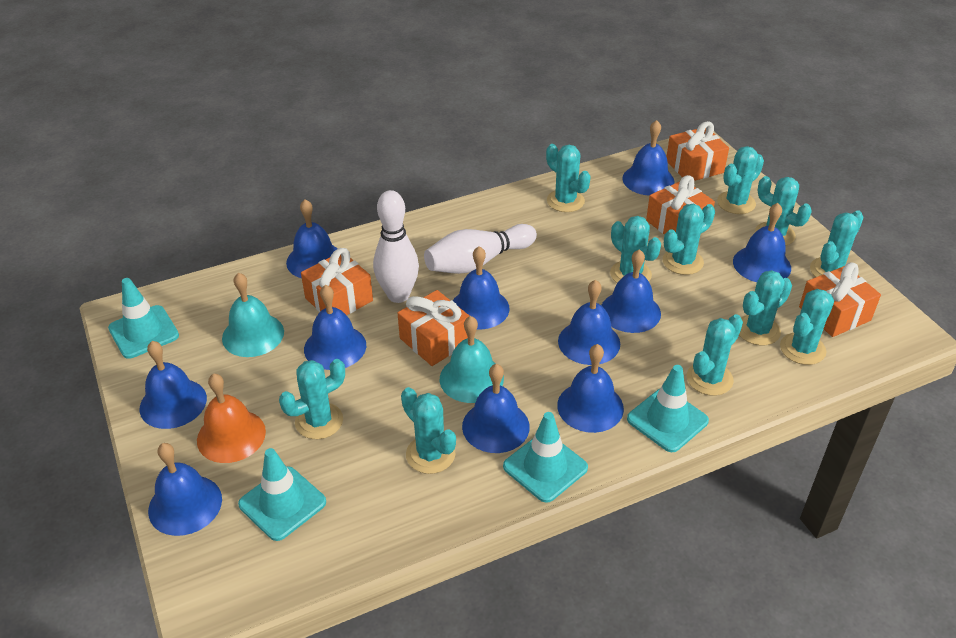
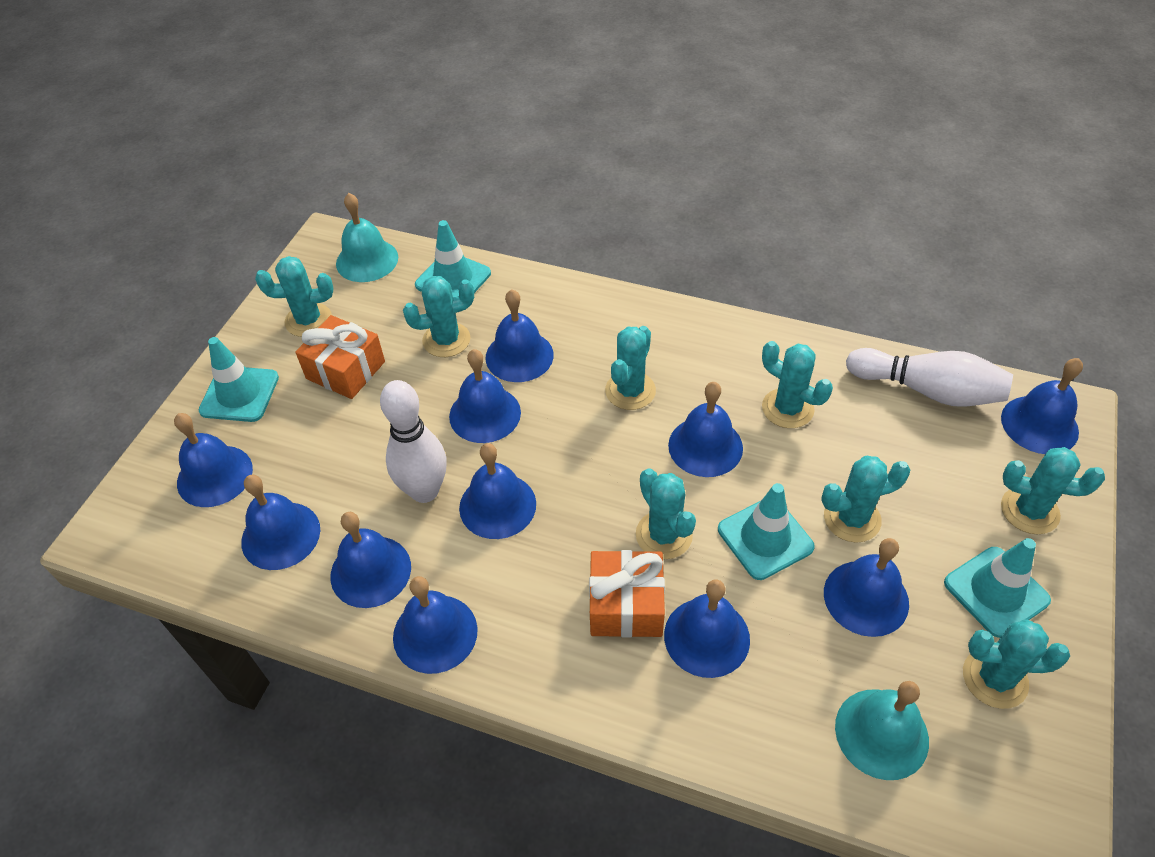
orange bell: [197,373,266,463] = 1 -> none = 0
orange gift: [301,248,373,315] [398,290,469,366] [646,175,715,235] [667,121,729,181] [799,262,881,337] = 5 -> [295,315,385,399] [589,550,665,638] = 2
turquoise cactus: [279,359,345,439] [401,387,456,474] [546,144,591,212] [610,216,661,283] [663,204,715,275] [687,314,743,396] [717,146,764,214] [739,270,792,345] [755,176,812,246] [780,289,834,365] [810,210,864,277] = 11 -> [255,256,333,337] [403,276,474,357] [605,326,656,410] [636,468,696,559] [762,341,833,428] [821,456,910,543] [963,619,1070,709] [1001,447,1105,534] = 8

